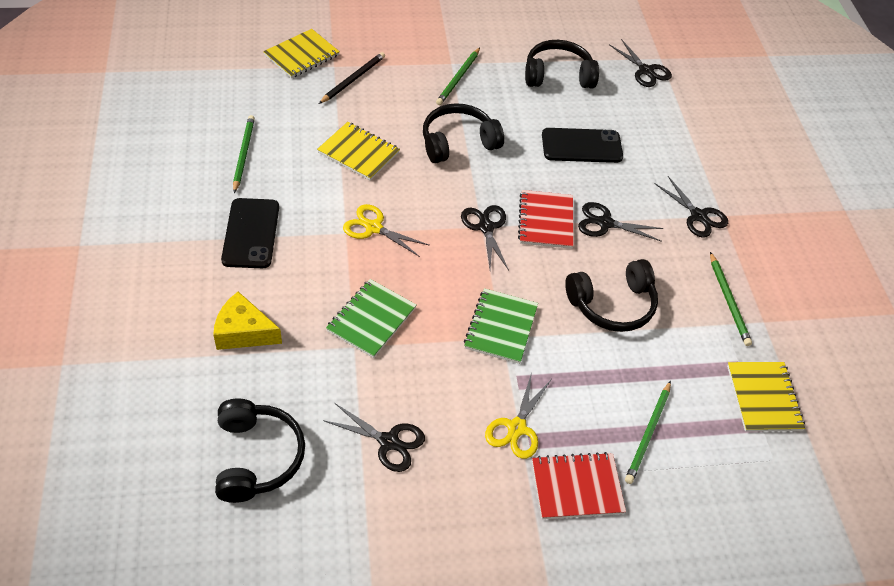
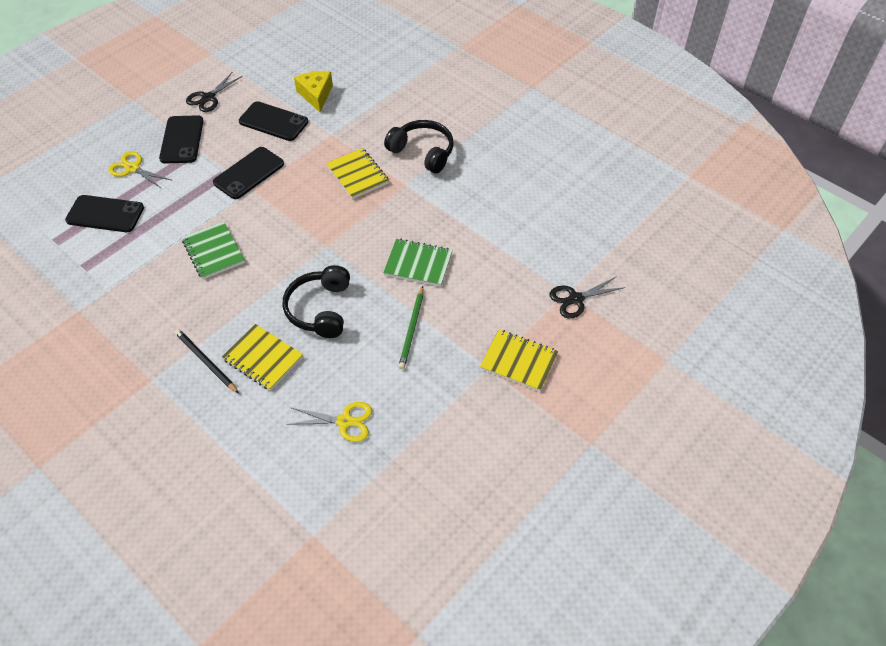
black headphones: [215,399,305,503] [423,103,504,163] [525,40,599,88] [565,259,658,332] = 4 -> [283,265,350,338] [384,120,454,173] = 2
black phone: [221,198,279,268] [542,128,623,163] = 2 -> [65,195,144,232] [159,115,204,164] [213,147,284,199] [239,101,308,141] = 4
black scissors: [323,403,425,472] [461,205,509,271] [578,202,664,242] [609,39,672,87] [654,176,728,238] = 5 -> [186,72,242,112] [549,276,626,318] = 2
green pencil: [233,115,255,193] [436,48,480,105] [625,381,671,484] [710,252,752,346] = 4 -> [398,286,423,369] = 1
red notebook: [518,190,573,249] [532,452,626,519] = 2 -> none = 0

